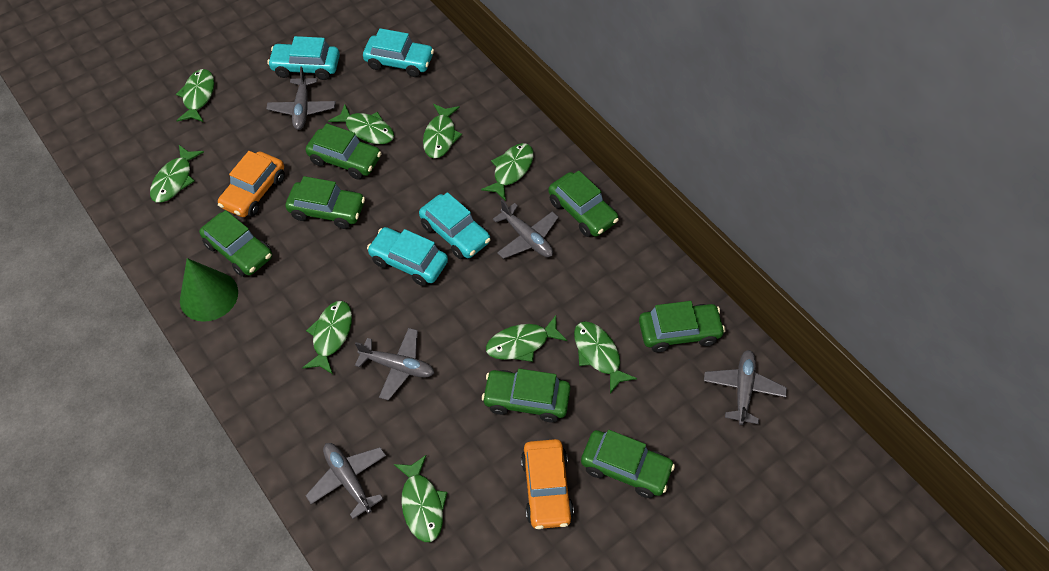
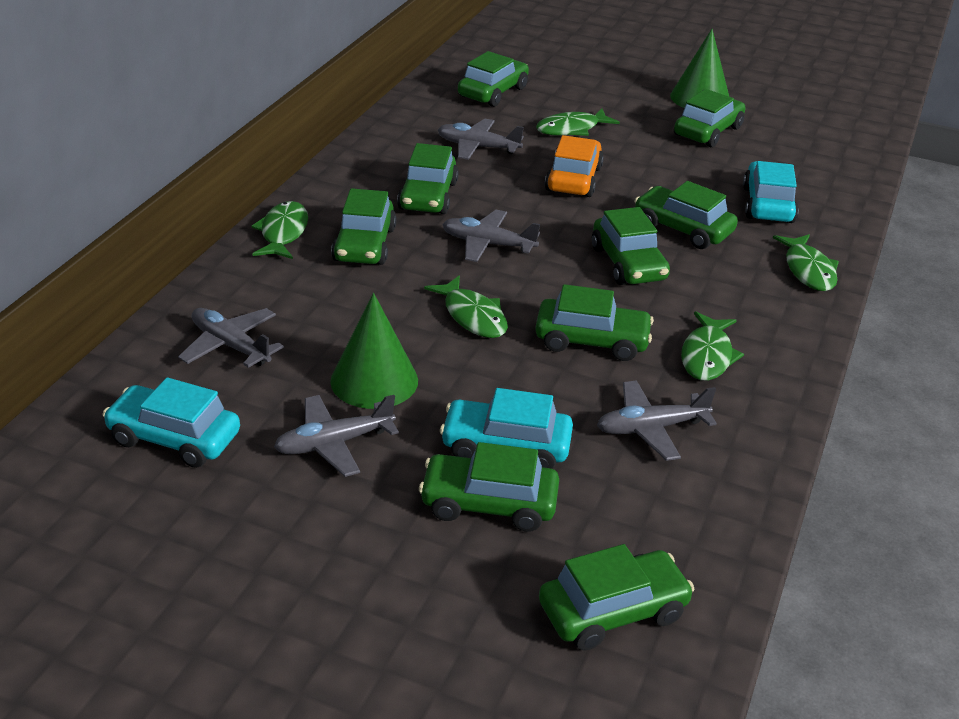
green car: [199,210,272,277] [285,176,365,229] [305,123,381,180] [482,369,571,423] [548,171,619,237] [581,430,675,498] [639,301,725,352] = 7 -> [331,188,397,265] [397,143,459,214] [419,442,559,532] [458,51,529,107] [535,284,654,361] [539,544,694,651] [592,207,670,285] [634,181,738,249] [674,89,746,147] = 9
green cone: [180,258,238,322] = 1 -> [330,293,418,409] [670,29,729,108] = 2
green fish: [150,145,204,203] [176,69,214,122] [302,301,352,374] [328,104,394,144] [394,455,448,542] [423,104,462,158] [481,143,534,201] [486,315,567,362] [574,321,637,393] = 9 -> [251,201,308,259] [424,275,508,338] [536,109,620,136] [681,312,744,381] [773,234,839,291] = 5
orange car: [218,151,285,217] [521,439,574,529] = 2 -> [545,135,604,197] = 1
turquoise car: [267,36,340,80] [363,28,434,77] [367,227,448,286] [419,192,491,259] = 4 -> [102,377,240,468] [440,388,573,469] [743,161,799,223] = 3

